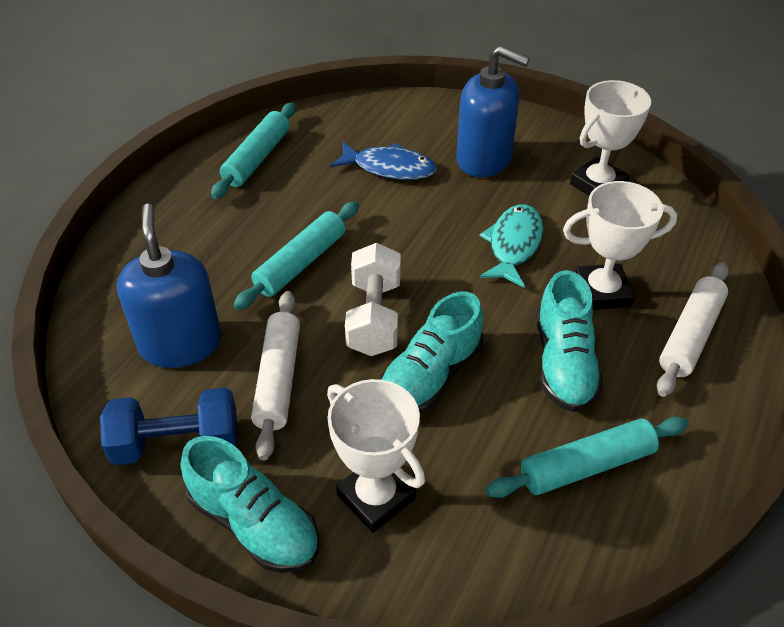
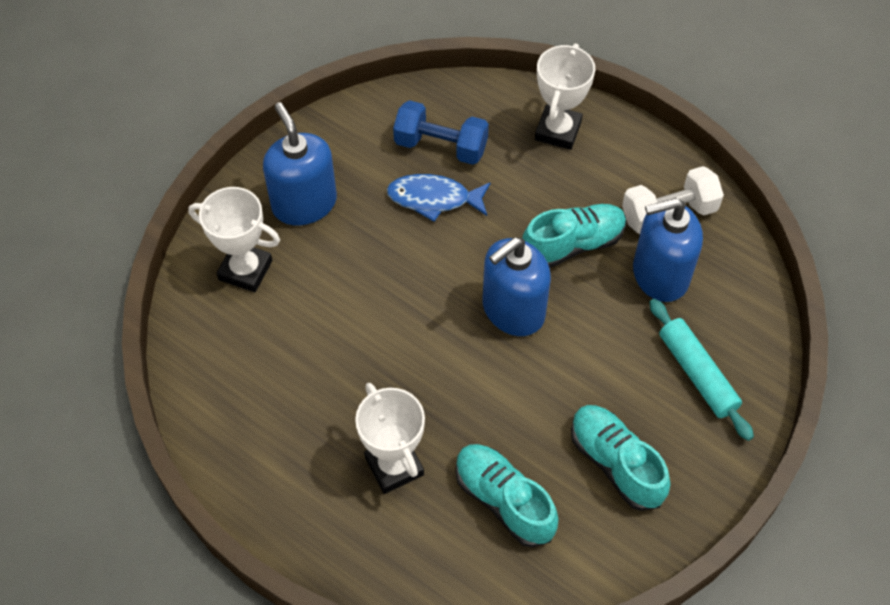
blue soap dispenser: [117,204,221,368] [456,46,530,177] = 2 -> [263,102,337,225] [483,237,551,336] [633,198,703,302] = 3
turquoise fish: [480,204,543,288] = 1 -> none = 0
turquoise rolling pin: [211,103,296,199] [233,202,359,310] [486,417,688,498] = 3 -> [649,299,754,441] = 1
white rolling pin: [251,291,300,460] [657,262,729,397] = 2 -> none = 0

